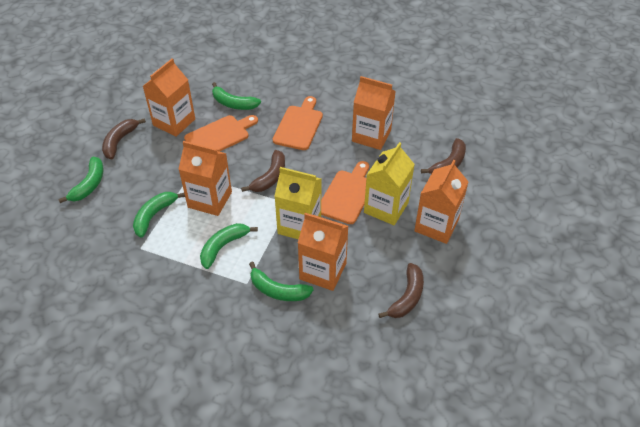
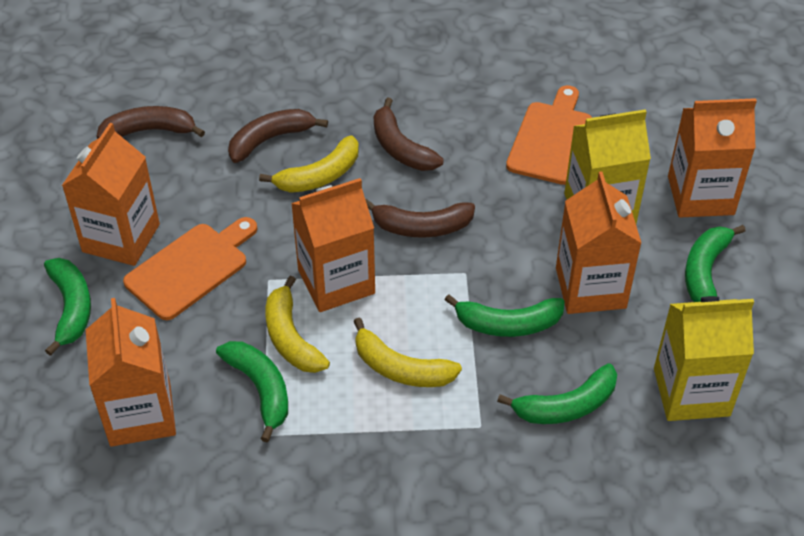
orange cutting board: [184,115,258,152] [273,96,323,150] [321,161,369,224] = 3 -> [123,217,257,320] [506,85,592,185] = 2
yellow banana: none = 0 -> [259,135,359,193] [266,276,330,373] [354,317,462,387] = 3

